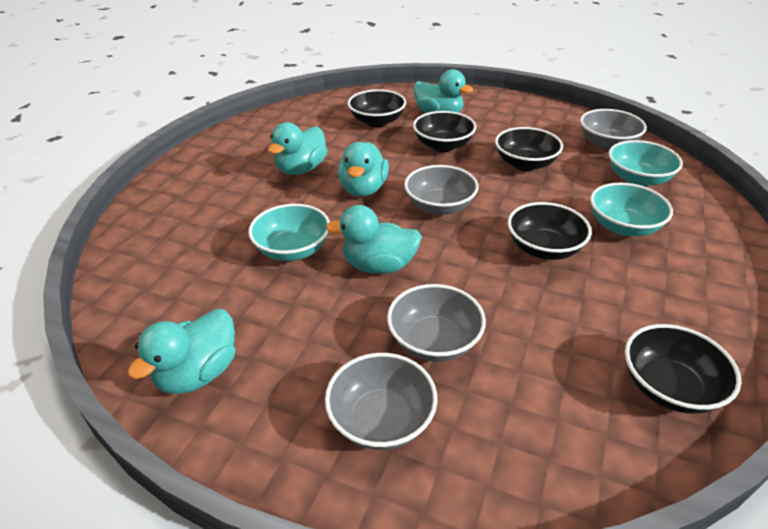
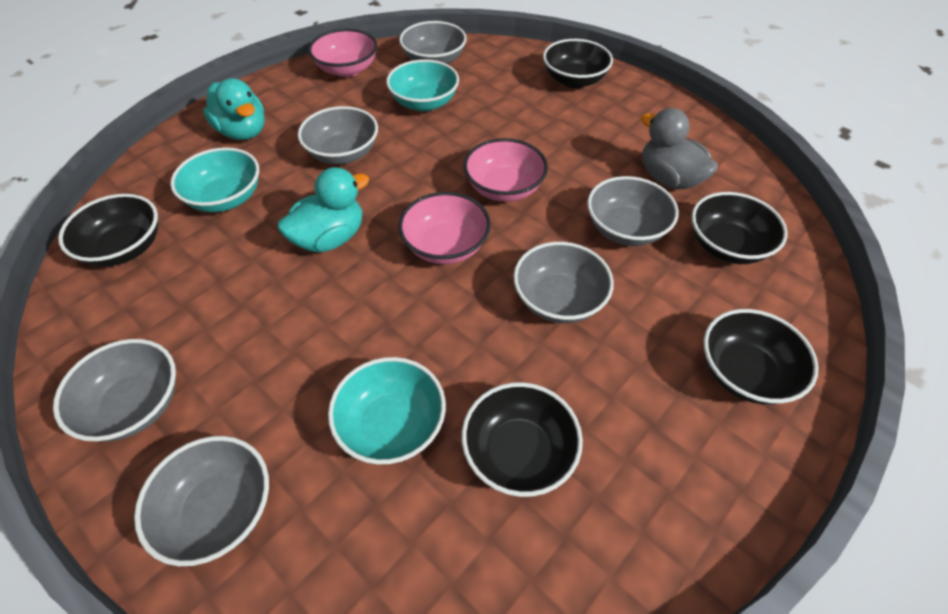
grey bowl: [325,353,438,450] [387,284,486,362] [404,165,479,215] [580,109,647,150] = 4 -> [53,339,176,441] [134,436,269,566] [298,106,378,164] [399,21,467,64] [513,242,614,323] [587,176,679,246] = 6
grey duck: none = 0 -> [641,108,718,190] = 1
pink bowl: none = 0 -> [308,29,377,77] [398,192,491,264] [464,138,548,202] = 3
turquoise duck: [127,309,235,394] [268,122,328,175] [326,205,422,274] [338,142,389,197] [413,69,473,113] = 5 -> [203,78,265,140] [277,167,369,253] = 2

